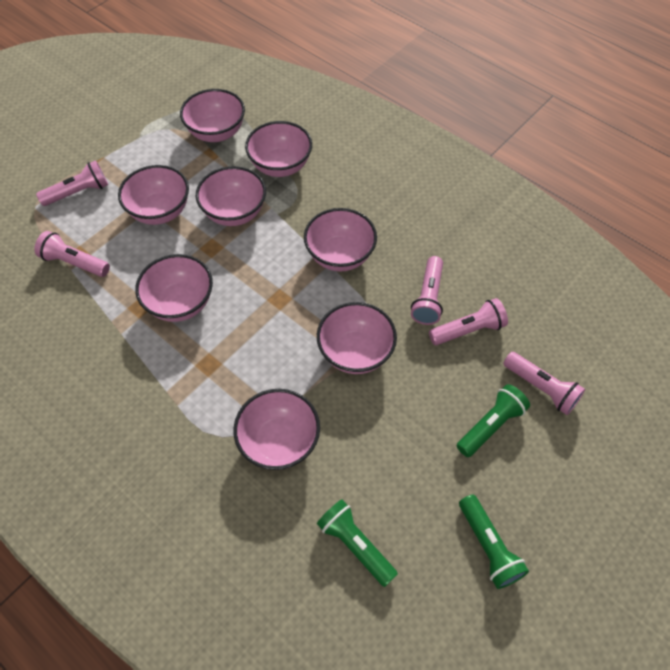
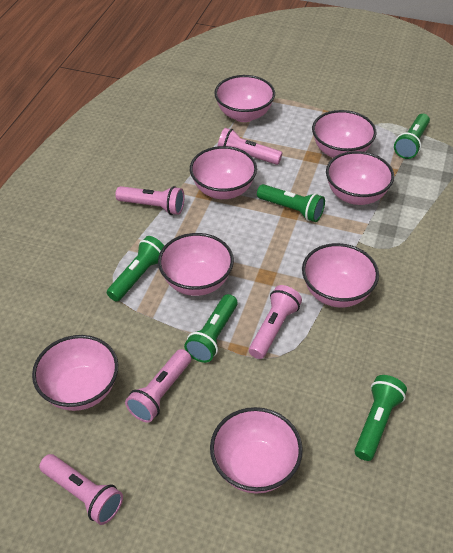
green flashlight: [317,499,398,587] [457,384,530,457] [459,495,529,589] = 3 -> [107,236,164,302] [184,294,238,363] [257,184,325,222] [354,375,407,461] [394,114,430,159] = 5

